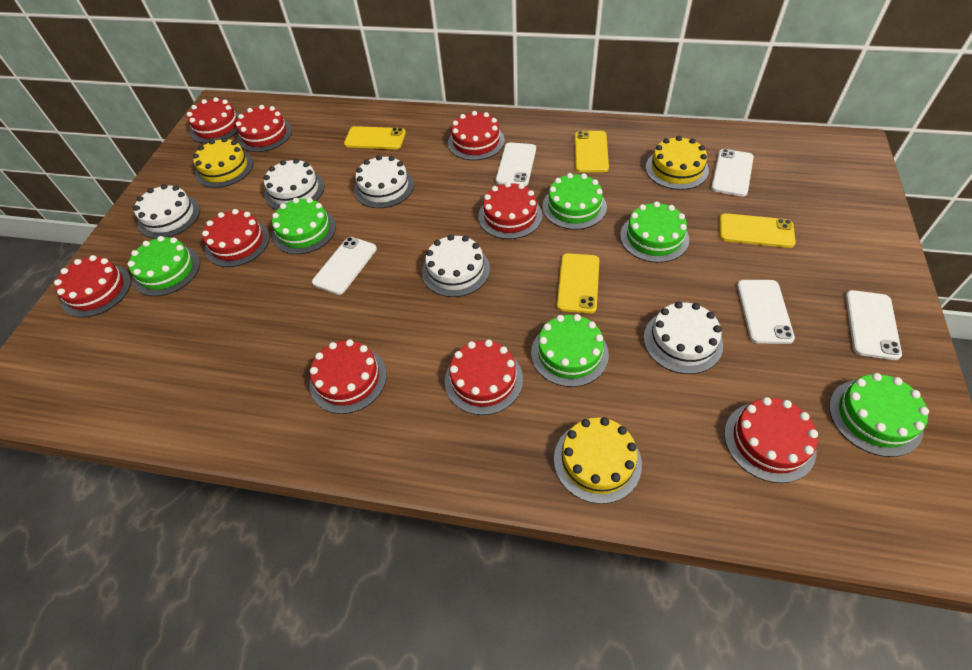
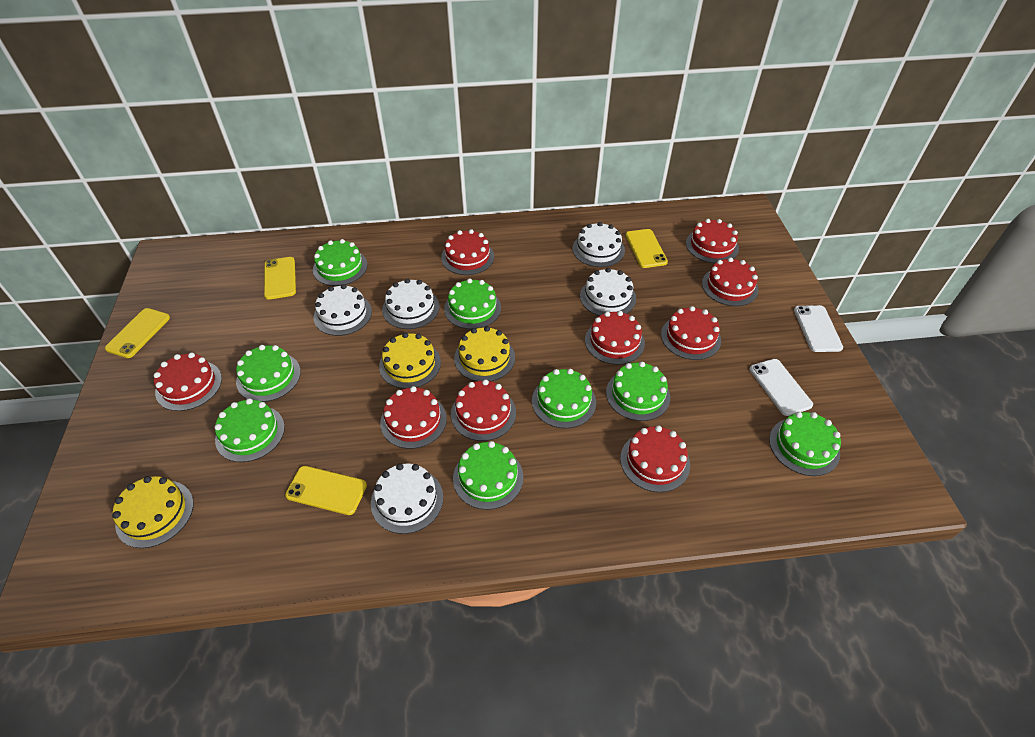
green cake: [128,236,200,296] [272,198,336,254] [531,314,609,387] [542,173,607,230] [620,201,689,263] [829,373,929,457] = 6 -> [214,398,285,462] [236,345,301,402] [313,239,367,286] [444,278,501,329] [453,441,523,510] [532,369,596,428] [606,362,670,421] [769,412,841,476] = 8
white phone: [312,237,377,295] [496,142,536,186] [711,149,754,197] [737,280,795,344] [846,290,902,360] = 5 -> [750,359,813,416] [794,305,843,352] = 2

